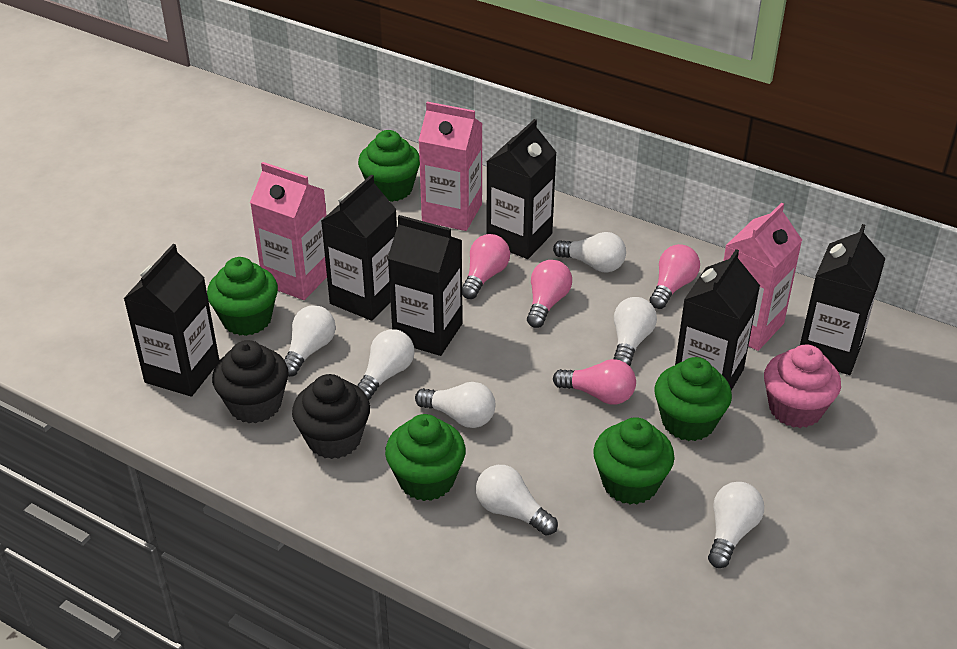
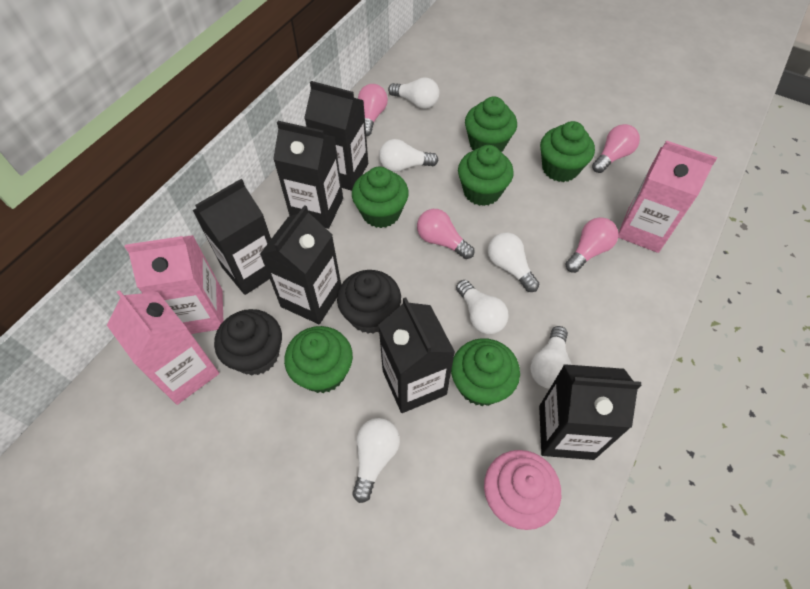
green cupcake: [207,257,278,336] [358,130,420,202] [385,414,466,501] [593,417,674,505] [655,357,732,441] = 5 -> [284,326,353,393] [352,167,409,228] [451,338,520,406] [458,145,514,206] [465,97,517,152] [540,121,595,182] = 6
white light bulb: [284,305,336,377] [357,329,415,400] [415,382,495,428] [476,465,558,536] [553,232,626,272] [613,297,657,366] [708,482,764,568] = 7 -> [352,418,400,503] [379,139,438,172] [388,77,439,109] [456,280,508,334] [488,232,539,292] [530,326,572,389] = 6

